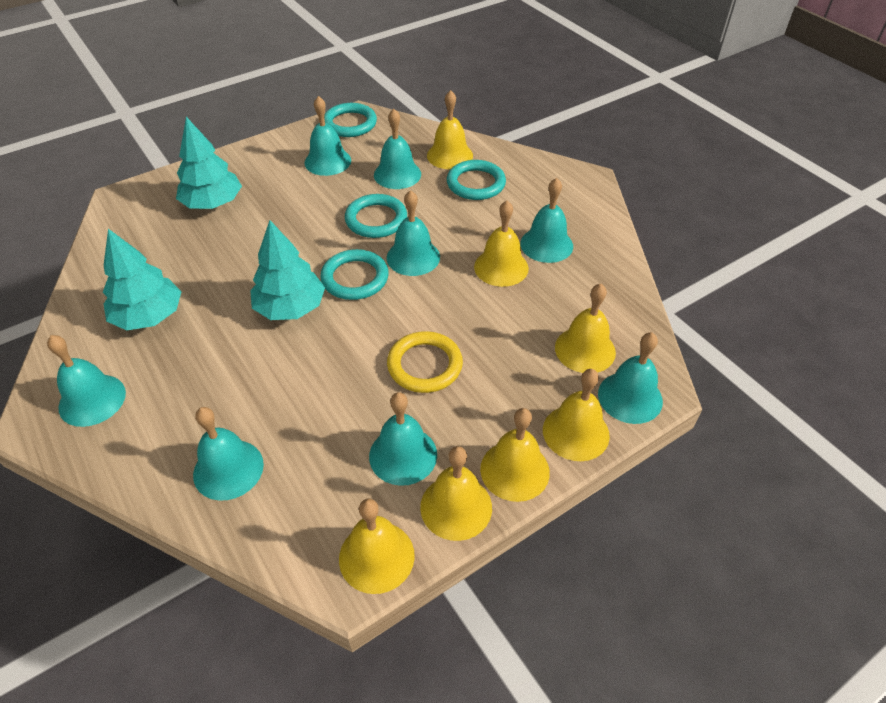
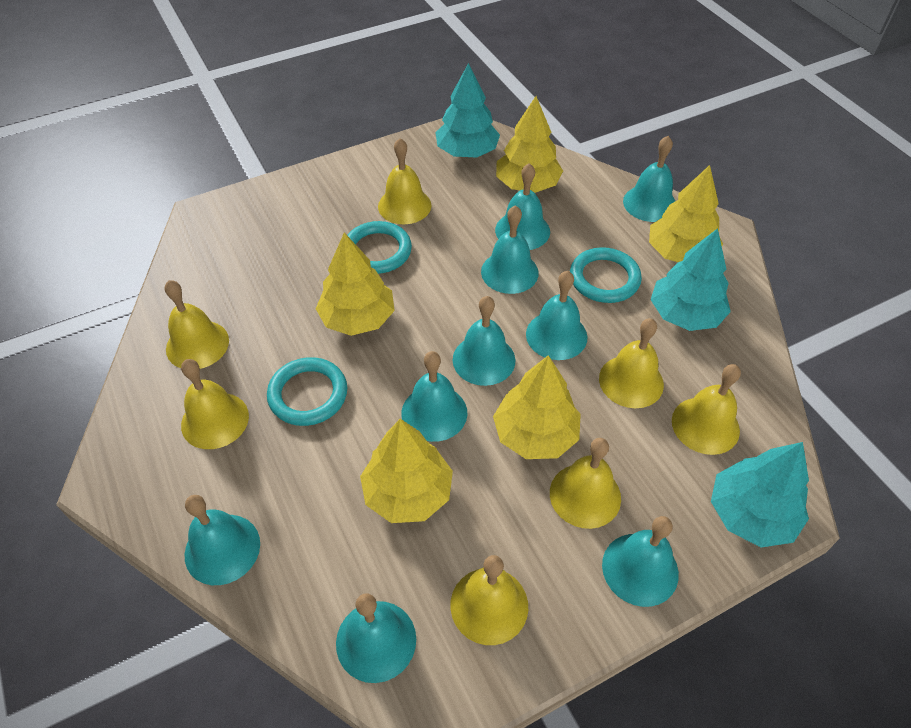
turquoise bell: [47,335,126,427] [193,407,264,501] [304,96,351,176] [369,392,437,486] [374,109,421,189] [387,190,440,276] [520,178,573,263] [598,332,663,424] = 8 -> [185,495,260,585] [336,593,416,683] [401,351,467,442] [453,296,515,386] [481,205,539,294] [495,163,550,250] [526,271,588,360] [602,516,679,607] [623,136,675,222] = 9
turquoise ring: [320,249,389,300] [324,103,377,137] [345,194,407,238] [447,160,506,200] = 4 -> [267,357,347,426] [347,221,412,274] [570,247,642,303] = 3
yellow ring: [387,331,463,393] = 1 -> none = 0
yellow tree: none = 0 -> [316,232,395,336] [360,419,453,523] [493,355,581,459] [496,96,563,193] [649,165,723,262] = 5

